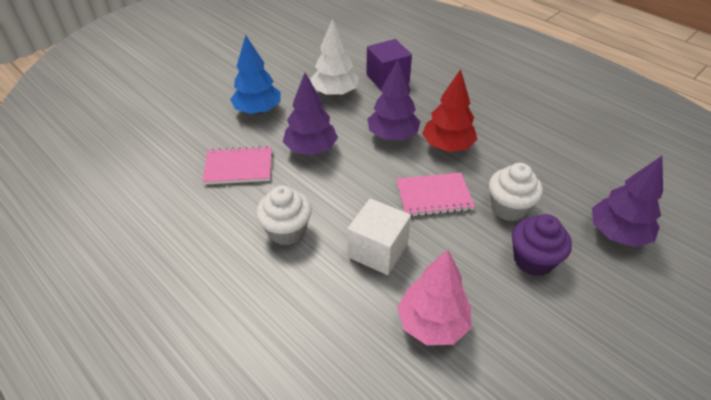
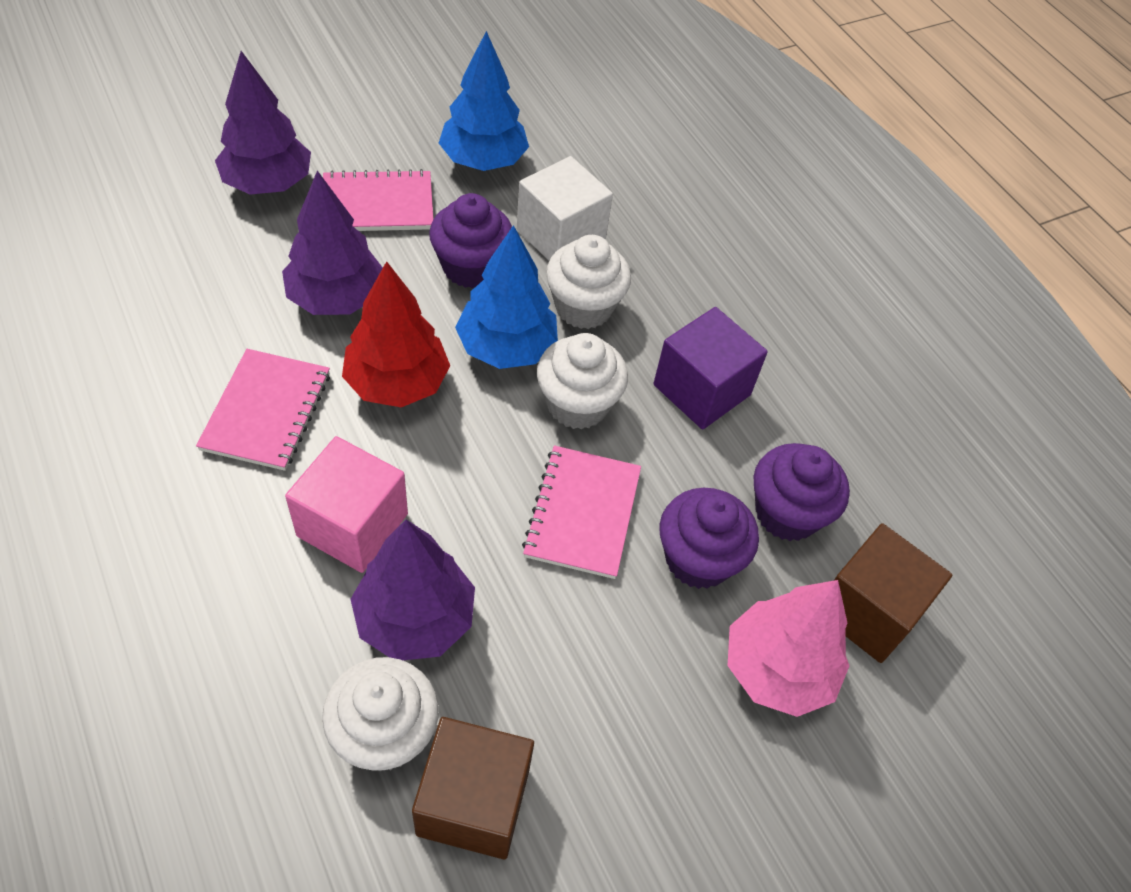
blue tree: [230,35,281,114] = 1 -> [439,31,529,171] [455,225,558,369] = 2
brown cube: none = 0 -> [412,717,534,859] [834,523,952,663] = 2
pink cube: none = 0 -> [285,436,408,573] = 1
pink notebook: [202,146,272,185] [396,172,475,217] = 2 -> [196,349,330,471] [323,169,433,231] [522,445,641,579] = 3
purple cupcake: [512,214,572,276] = 1 -> [429,193,512,288] [659,488,759,589] [753,443,850,541] = 3
white cupcake: [256,185,312,245] [489,163,543,221] = 2 -> [322,657,439,771] [537,333,628,430] [546,235,631,329] = 3
white tree: [310,18,359,96] = 1 -> none = 0

